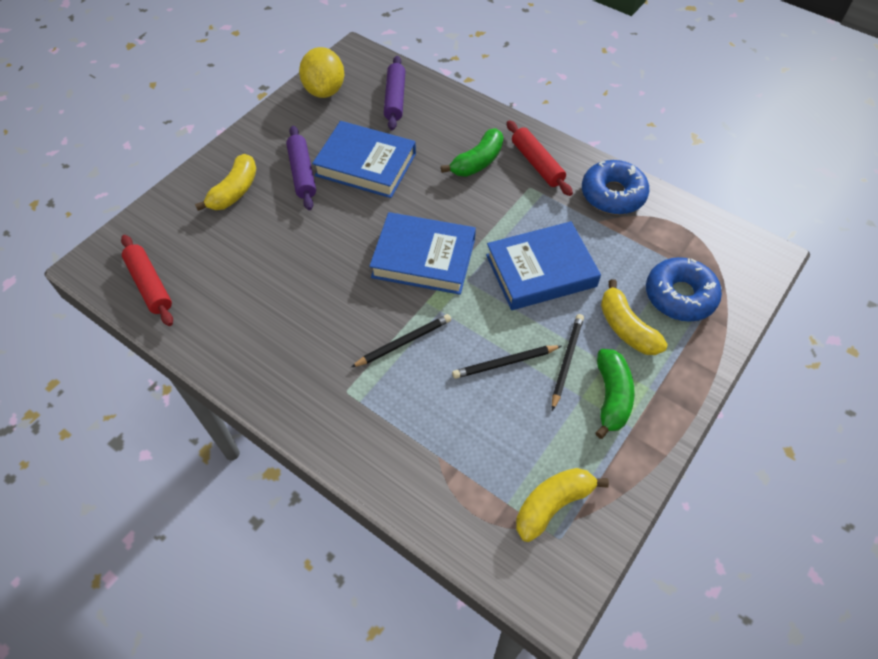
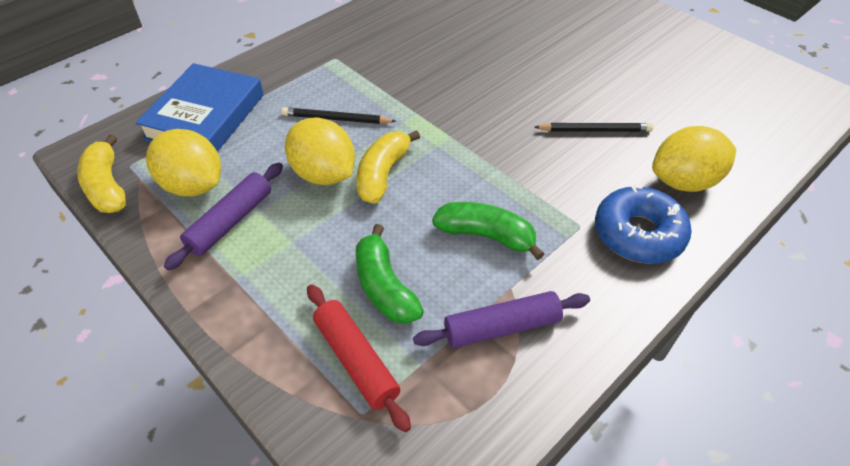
black pencil: [351,314,451,367] [452,345,561,379] [552,314,584,411] = 3 -> [281,107,396,124] [534,123,653,132] = 2
blue book: [312,121,416,198] [369,212,476,295] [486,221,601,310] = 3 -> [135,63,264,152] = 1
blue donut: [582,160,649,215] [646,257,722,322] = 2 -> [595,186,691,264] = 1
red rolling pin: [121,235,173,326] [507,120,573,196] = 2 -> [307,284,411,432] = 1
yellow banana: [195,154,256,211] [516,468,609,542] [601,279,668,355] = 3 -> [77,134,126,213] [356,130,420,204] = 2
yellow lemon: [299,47,344,98] = 1 -> [146,129,221,196] [285,118,355,185] [652,126,736,192] = 3

